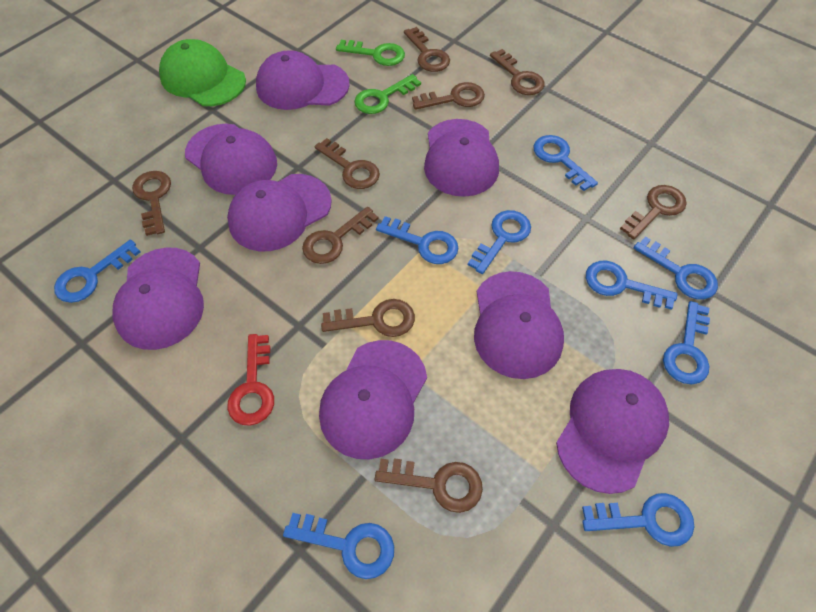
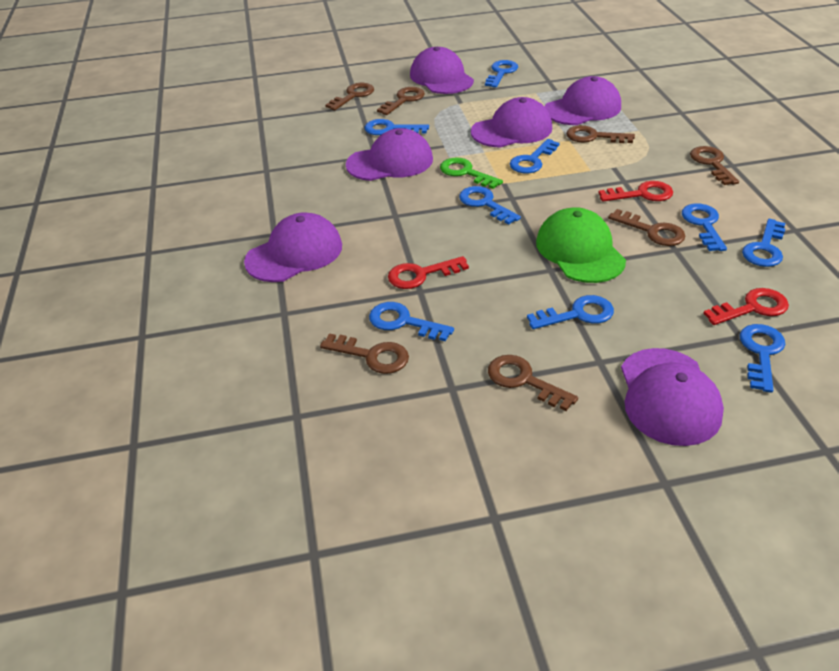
brown key: [132,171,171,236] [302,207,378,264] [314,138,380,189] [321,299,415,337] [375,458,483,513] [404,27,450,72] [412,82,485,110] [490,49,545,95] [620,185,687,240] = 9 -> [320,333,409,374] [325,83,374,111] [377,87,425,115] [488,355,578,411] [566,125,635,143] [608,209,685,246] [690,146,739,185] = 7
green key: [336,40,405,66] [354,74,421,114] = 2 -> [440,157,503,189] = 1
purple cap: [113,248,204,350] [185,124,277,195] [227,174,332,251] [256,50,350,110] [319,340,427,459] [424,119,499,197] [474,271,564,379] [556,369,669,494] = 8 -> [244,212,342,282] [346,128,433,181] [410,47,474,94] [471,97,552,148] [544,76,621,125] [621,348,724,446] = 6
red key: [227,334,274,426] = 1 -> [388,256,469,289] [599,181,673,202] [703,288,789,325] = 3

